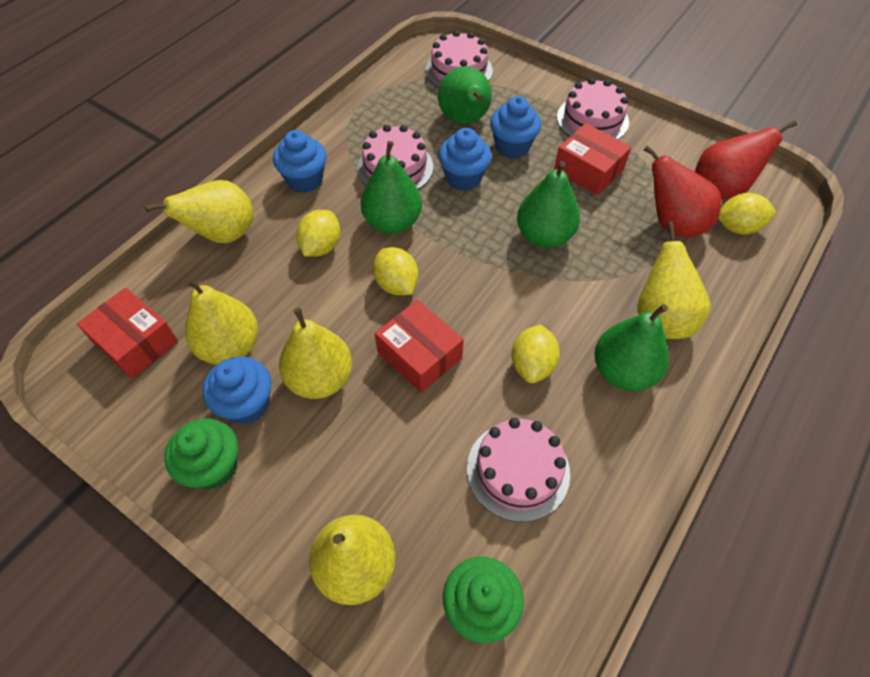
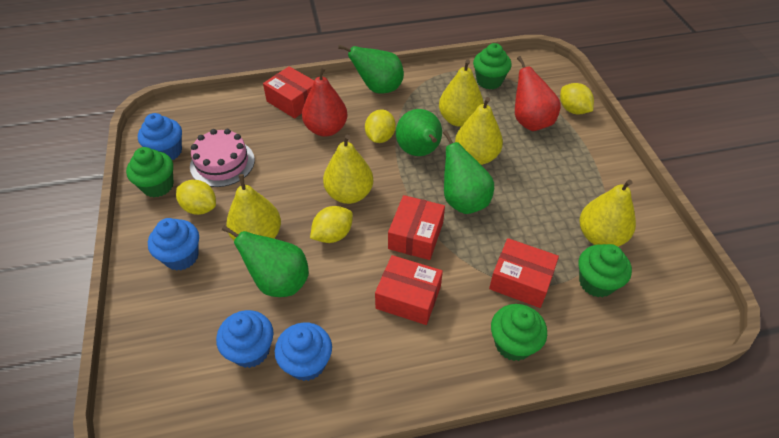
green cupcake: [164,418,238,490] [443,557,524,643] = 2 -> [126,147,174,197] [473,43,512,89] [491,304,547,361] [579,244,632,297] = 4
pink cake: [357,125,433,190] [425,30,493,88] [467,418,570,522] [557,78,629,140] = 4 -> [190,129,255,187] = 1
red box: [77,288,178,379] [375,300,464,393] [554,123,631,195] = 3 -> [263,66,314,118] [375,255,443,325] [388,195,445,260] [489,238,559,308] = 4

